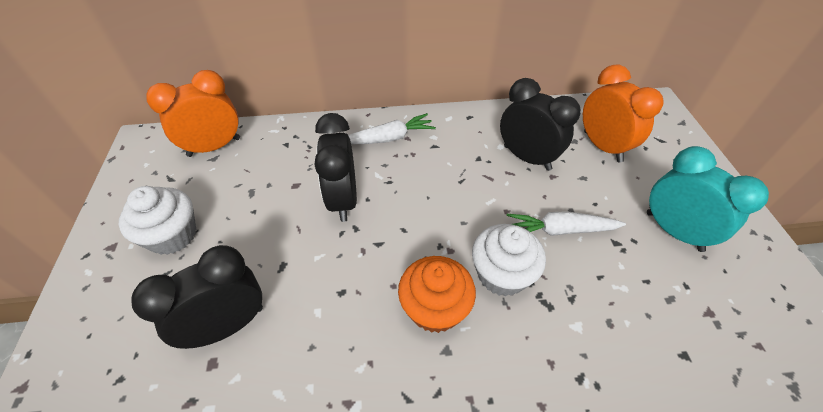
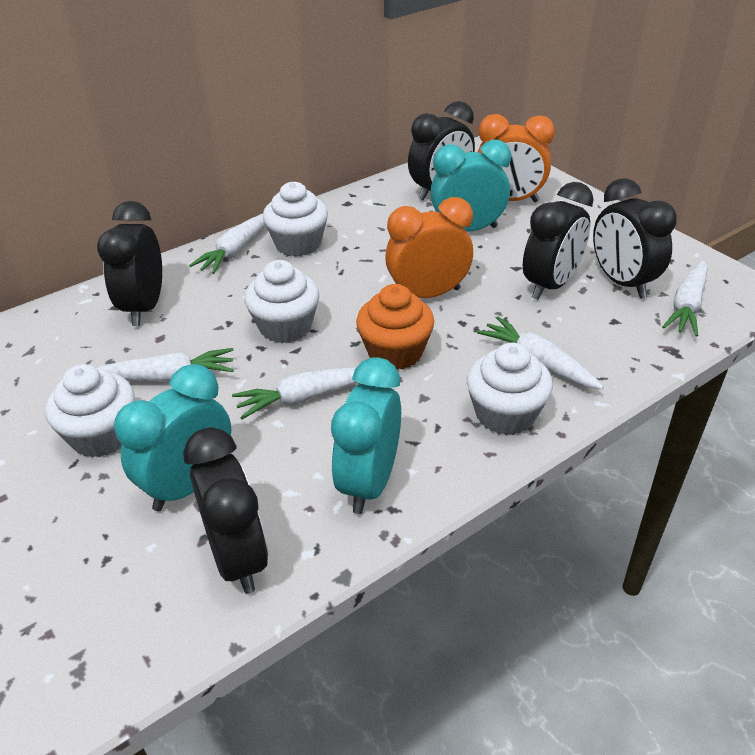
black clock: [131,245,263,349] [314,113,357,222] [500,78,581,171] = 3 -> [97,201,162,326] [183,427,268,594] [408,101,475,201] [523,182,594,300] [593,178,677,298] = 5
turquoise clock: [647,146,769,252] = 1 -> [114,364,231,511] [331,357,401,514] [430,140,511,232] = 3
white carrot: [348,113,436,144] [506,211,626,236] = 2 -> [99,348,234,382] [189,214,265,274] [232,367,358,419] [477,316,604,389] [662,260,708,337] = 5
white cupcake: [119,186,196,255] [472,224,546,297] = 2 -> [45,364,135,458] [245,260,319,343] [263,182,328,257] [467,342,553,435] = 4

